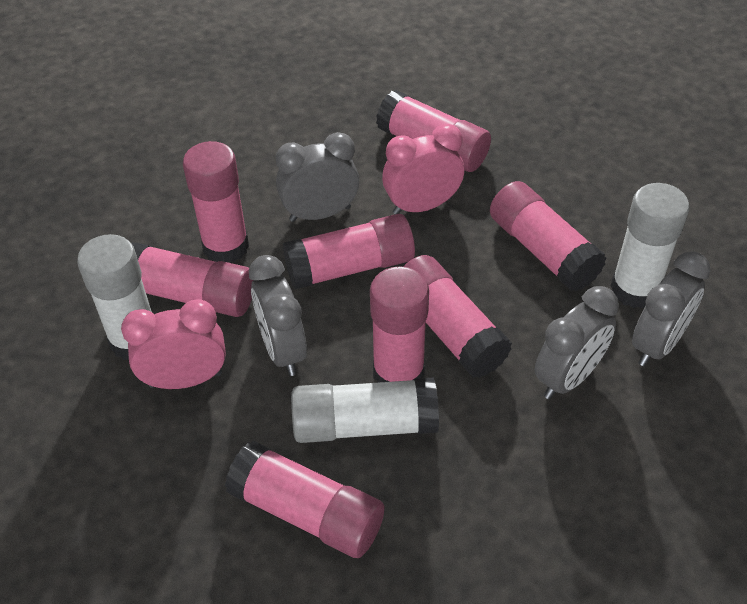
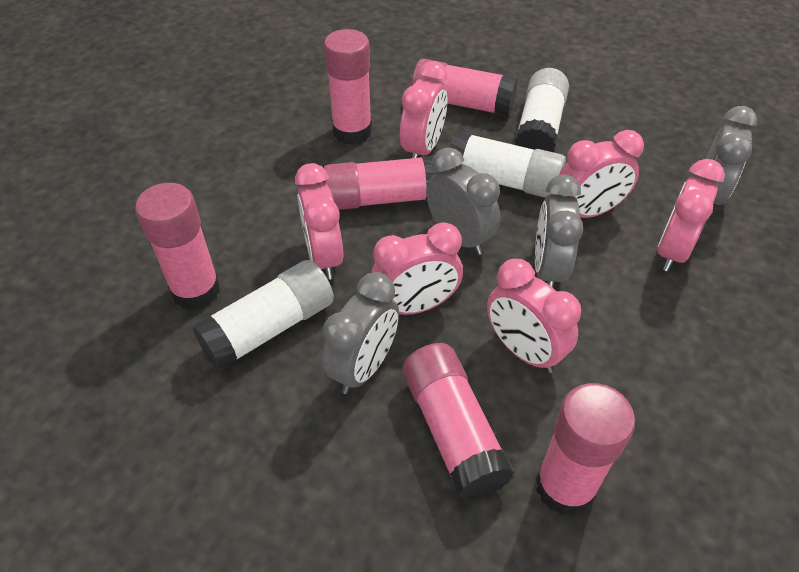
pink clock: [121,299,226,389] [382,124,464,214] = 2 -> [295,163,343,280] [371,222,463,315] [400,61,448,158] [487,259,581,373] [559,130,644,218] [658,159,725,271] = 6
pink glue stick: [131,242,253,317] [183,141,249,263] [225,441,384,558] [283,214,415,289] [370,267,429,383] [376,90,491,172] [403,255,512,378] [490,181,606,292] = 8 -> [135,183,220,310] [324,29,372,145] [324,156,437,210] [403,343,515,501] [412,59,518,117] [536,383,635,516] = 6

